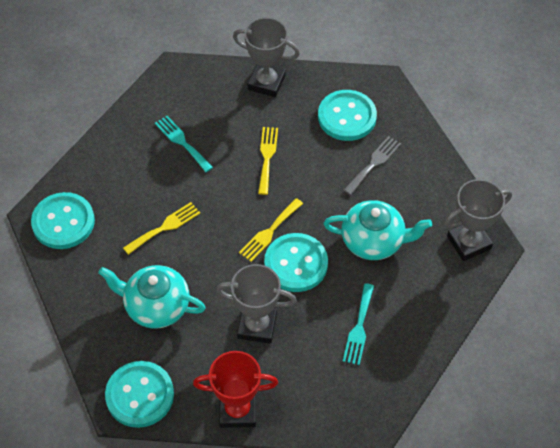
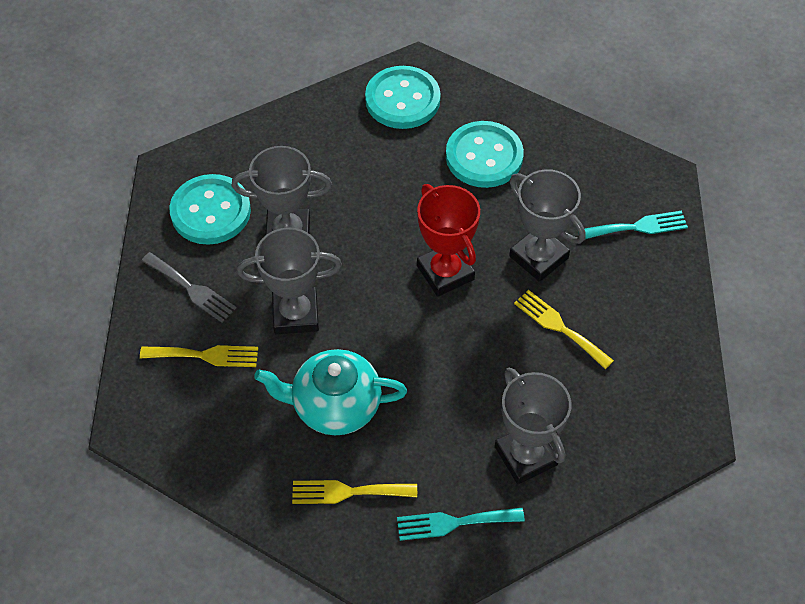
grey trophy: [216,264,297,344] [233,17,300,97] [444,179,512,261] = 3 -> [231,146,332,235] [237,228,342,334] [495,368,571,484] [509,169,585,282] = 4
turquoise button: [31,192,95,249] [105,361,174,428] [264,233,328,292] [318,90,377,141] = 4 -> [169,174,251,245] [365,66,440,129] [446,121,524,188] = 3
turquoise teapot: [98,265,206,329] [323,200,432,260] = 2 -> [254,349,407,435] = 1

